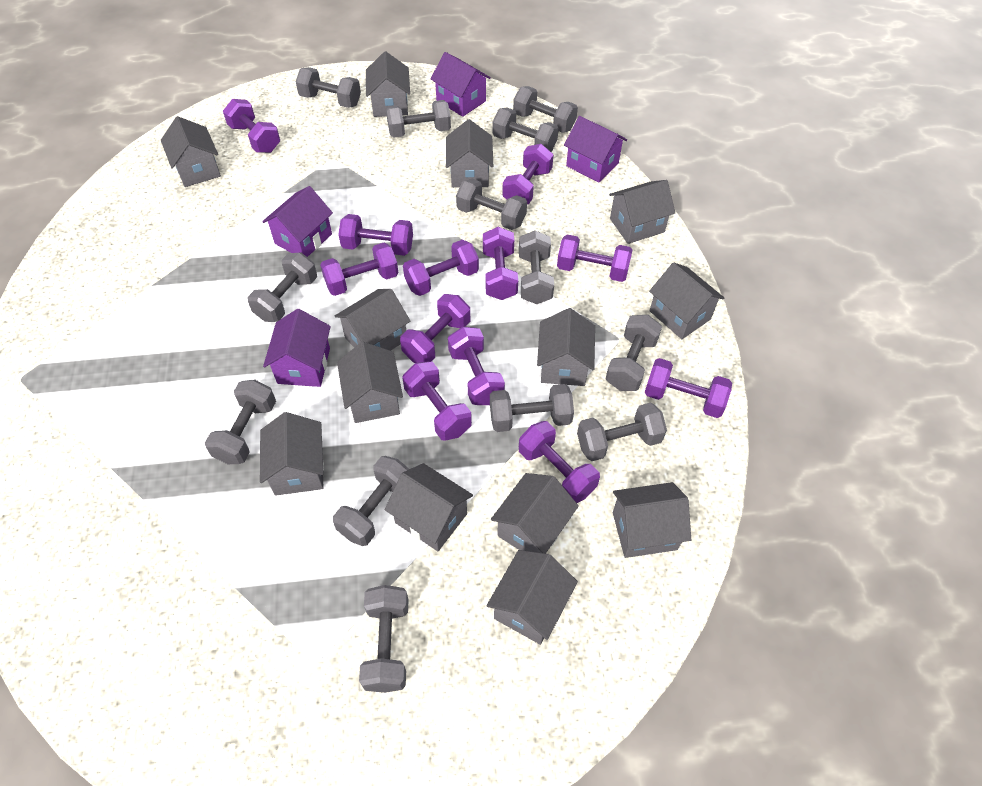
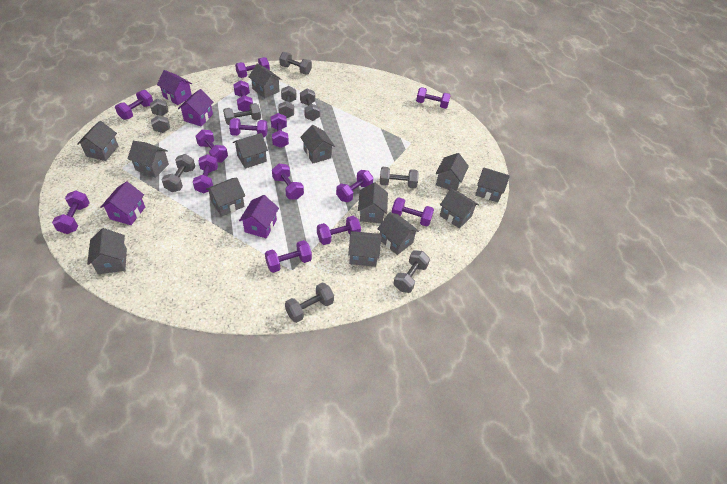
grey dumbbell: [205,379,276,464] [247,253,317,322] [296,67,361,108] [333,456,409,546] [359,585,408,693] [386,100,451,138] [456,179,527,230] [490,384,574,432] [492,108,559,152] [513,86,578,133] [519,230,554,304] [577,403,667,461] [606,315,662,391] = 13 -> [150,99,170,133] [161,154,195,192] [223,103,261,125] [278,86,297,118] [279,52,312,74] [285,282,334,323] [300,88,320,121] [380,167,419,188] [393,250,430,293] = 9
purple dumbbell: [223,99,280,153] [320,243,398,296] [338,214,413,256] [400,294,470,363] [402,361,472,441] [403,240,479,296] [448,327,505,405] [483,227,518,300] [502,144,553,204] [519,421,600,503] [557,235,633,282] [645,358,732,418] = 12 -> [52,191,90,234] [115,90,153,120] [193,154,218,193] [196,129,228,162] [229,118,268,137] [233,80,253,111] [235,57,270,78] [265,240,312,273] [271,113,289,148] [272,164,304,200] [317,216,361,245] [336,170,374,202] [391,197,434,226] [416,87,451,109] = 14

